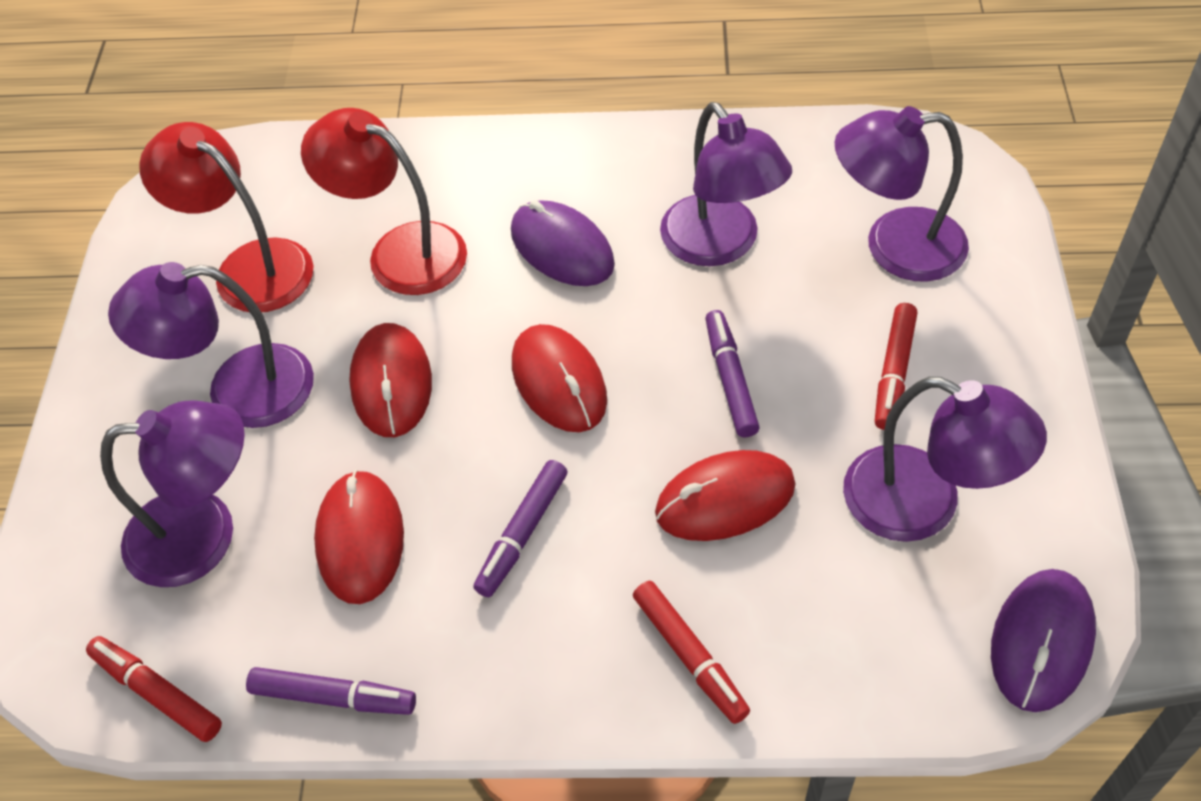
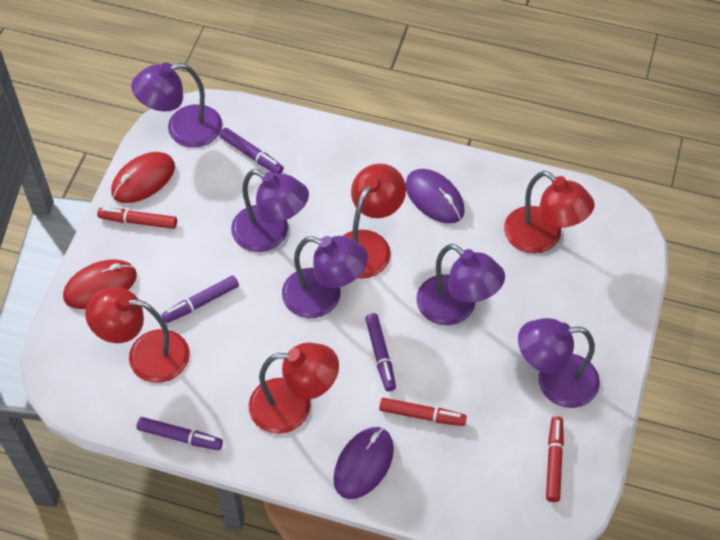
purple marker: [246,667,416,715] [473,460,568,597] [705,310,760,437] = 3 -> [137,417,223,450] [162,275,239,323] [220,128,284,174] [365,313,396,391] = 4
red lamp: [139,122,314,312] [301,108,467,295] = 2 -> [85,287,190,383] [249,342,339,434] [343,163,406,279] [504,171,595,254] = 4
red mouse: [314,470,404,604] [349,323,432,437] [512,324,607,432] [655,450,795,541] = 4 -> [63,259,137,309] [111,152,175,203] = 2

